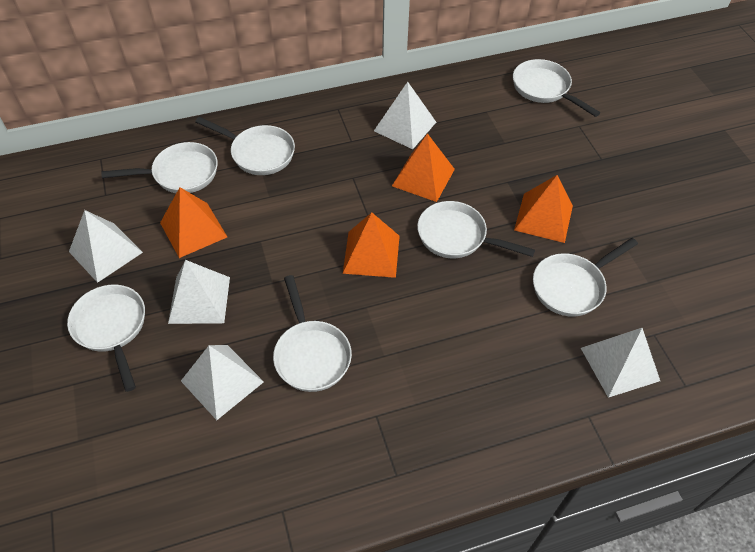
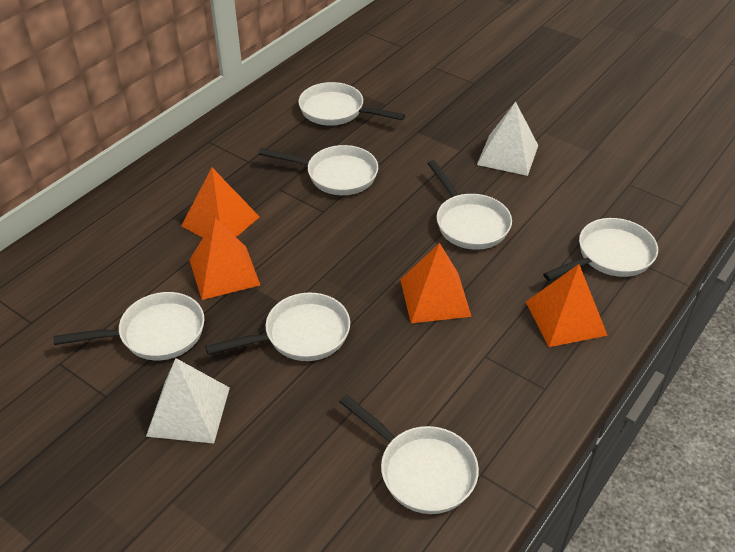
white pyramid: [69,210,143,283] [168,260,230,324] [181,345,264,420] [374,82,436,149] [581,328,660,398] = 5 -> [146,358,230,444] [477,102,538,176] = 2

